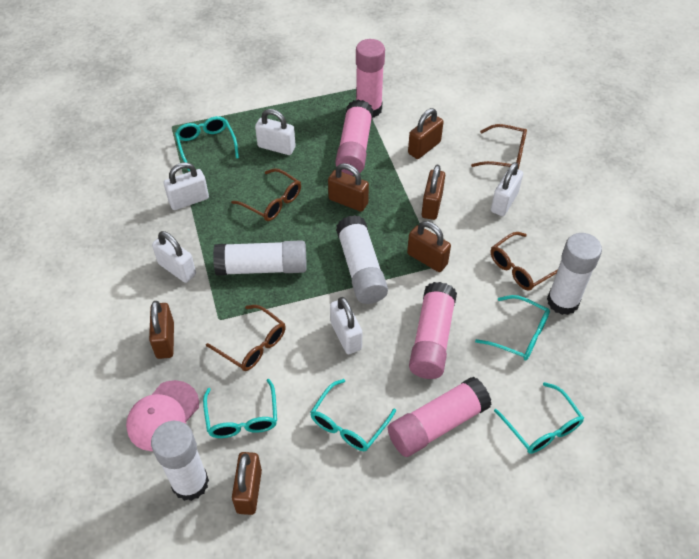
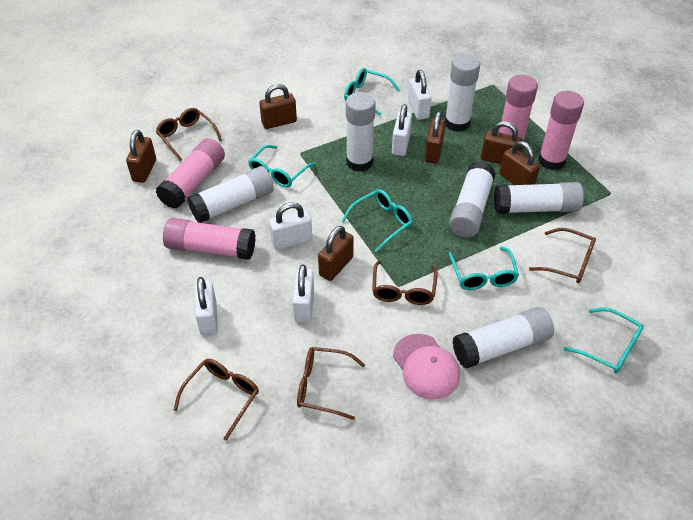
brown glasses: [206,305,286,371] [231,168,301,221] [471,124,527,169] [491,232,557,291] = 4 -> [156,108,222,161] [173,359,259,441] [297,347,365,420] [372,260,438,305] [529,228,596,283] = 5
white glue stick: [151,421,209,501] [213,240,307,275] [336,215,388,304] [547,233,602,315] = 4 -> [187,166,274,223] [346,92,376,172] [445,54,480,132] [449,161,496,238] [453,307,554,369] [494,182,584,214] = 6

